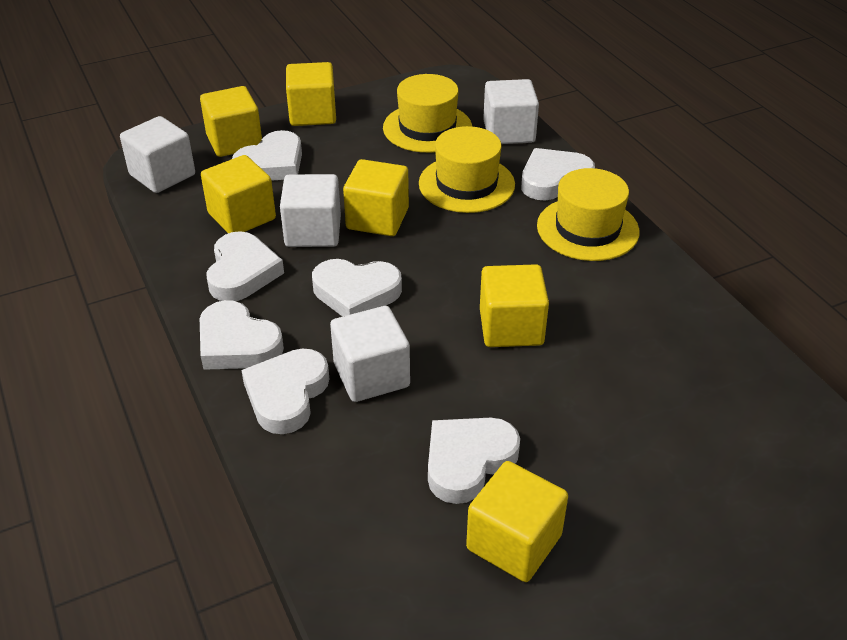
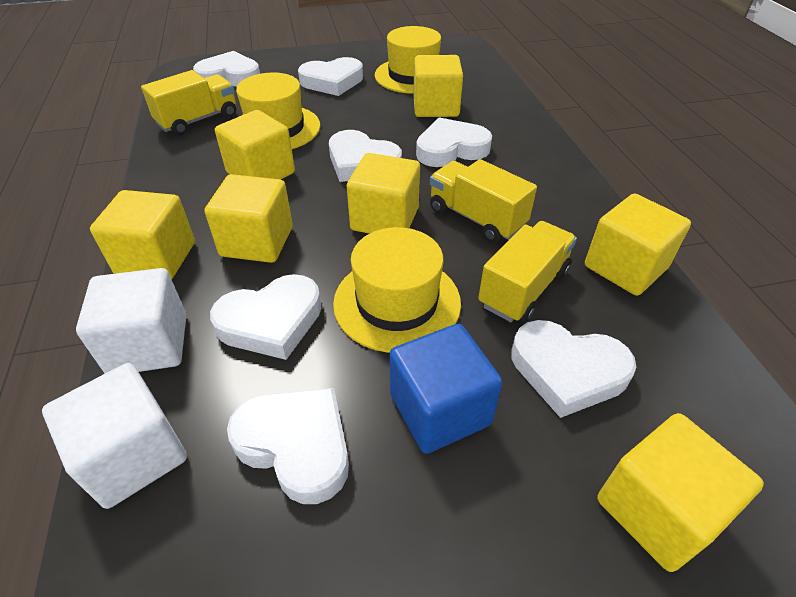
blue cube: none = 0 -> [389,323,503,454] = 1
white cube: [120,116,195,193] [280,174,341,247] [330,306,410,402] [483,79,539,144] = 4 -> [42,363,187,509] [76,268,186,373] = 2
yellow cube: [200,86,262,157] [201,155,276,233] [286,62,336,126] [343,159,409,236] [466,461,568,582] [480,264,549,347] = 6 -> [90,190,195,280] [204,174,293,263] [215,110,295,180] [347,153,420,234] [413,55,463,117] [585,194,691,296] [597,413,764,572] = 7
yellow truck: none = 0 -> [141,70,236,135] [430,159,537,243] [478,221,577,323] = 3

